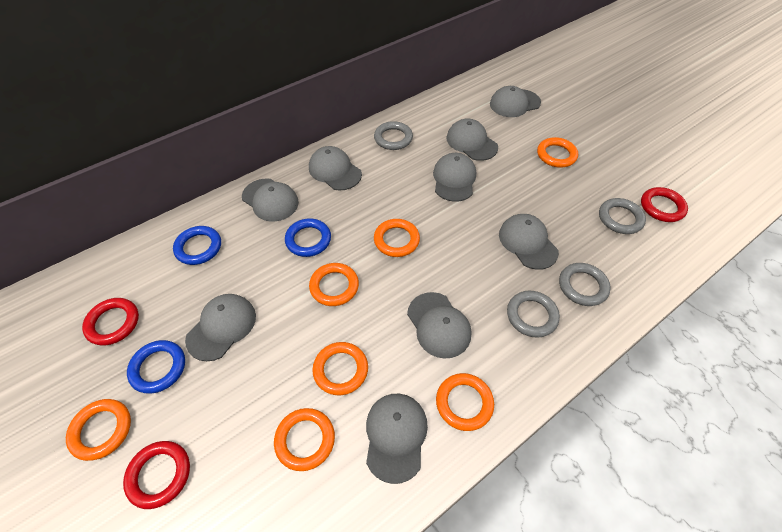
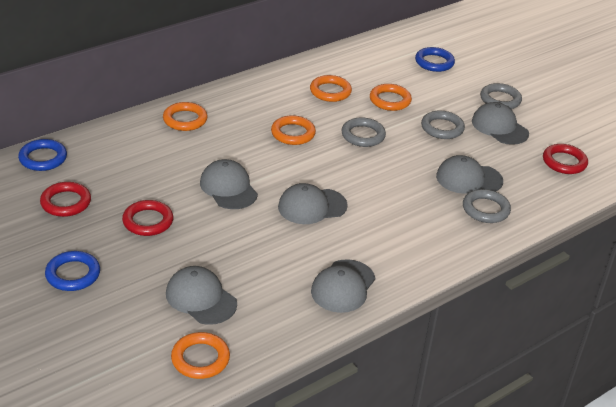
grey cap: [185,294,256,361] [242,178,299,222] [309,146,362,191] [366,394,428,484] [407,292,471,359] [433,153,476,202] [446,119,498,161] [490,86,541,117] [499,214,559,270] = 9 -> [166,266,237,325] [200,159,258,209] [278,183,348,224] [311,259,375,313] [436,155,503,194] [472,102,529,145] = 6
orange ring: [66,399,131,461] [274,408,335,471] [309,263,359,306] [312,342,368,395] [374,219,420,257] [436,373,494,431] [537,137,578,168] = 7 -> [163,102,207,131] [171,332,230,379] [271,115,316,145] [310,75,352,102] [370,84,412,111] = 5

